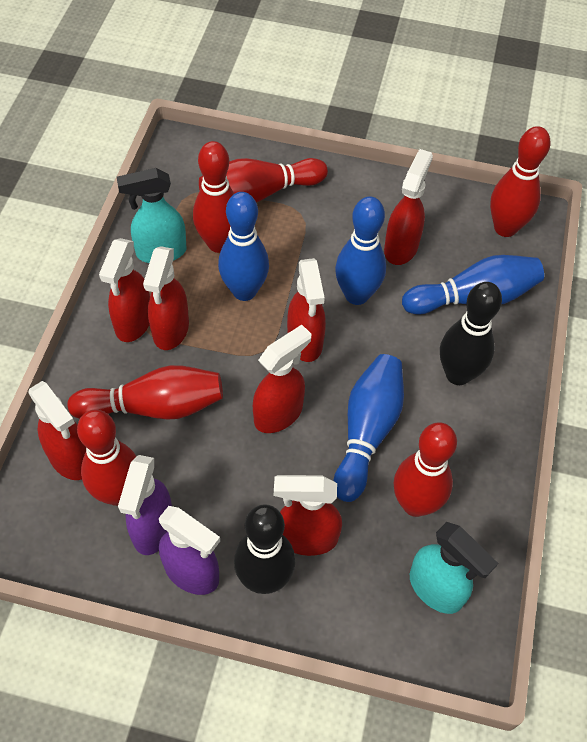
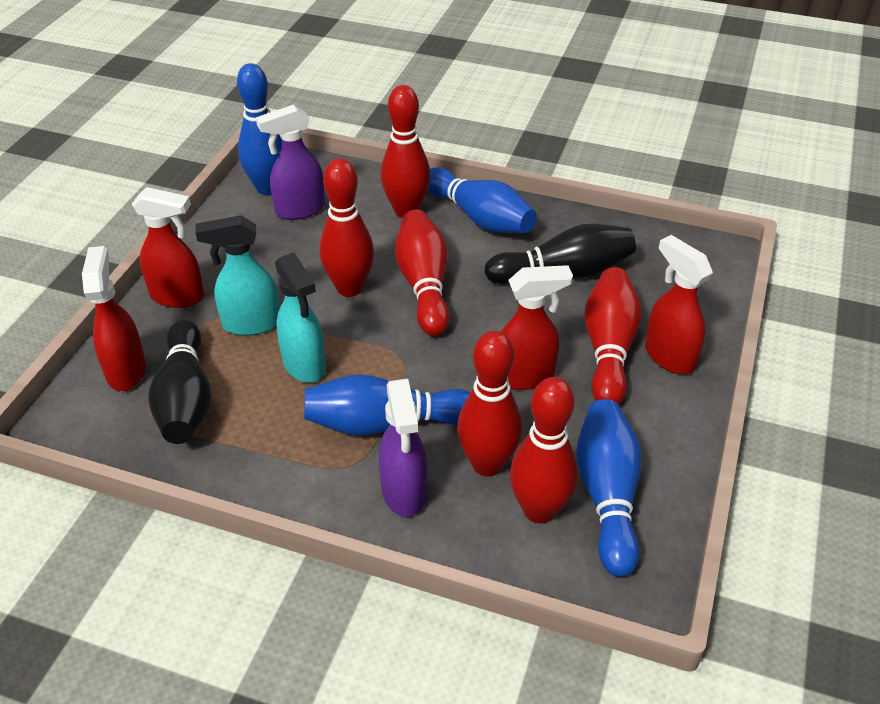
red spray bottle: [28,381,86,480] [99,238,150,342] [143,246,189,350] [253,325,311,433] [274,475,342,556] [287,258,326,362] [384,149,433,265] = 7 -> [82,246,146,391] [132,187,204,308] [501,265,573,390] [645,235,713,374] = 4

